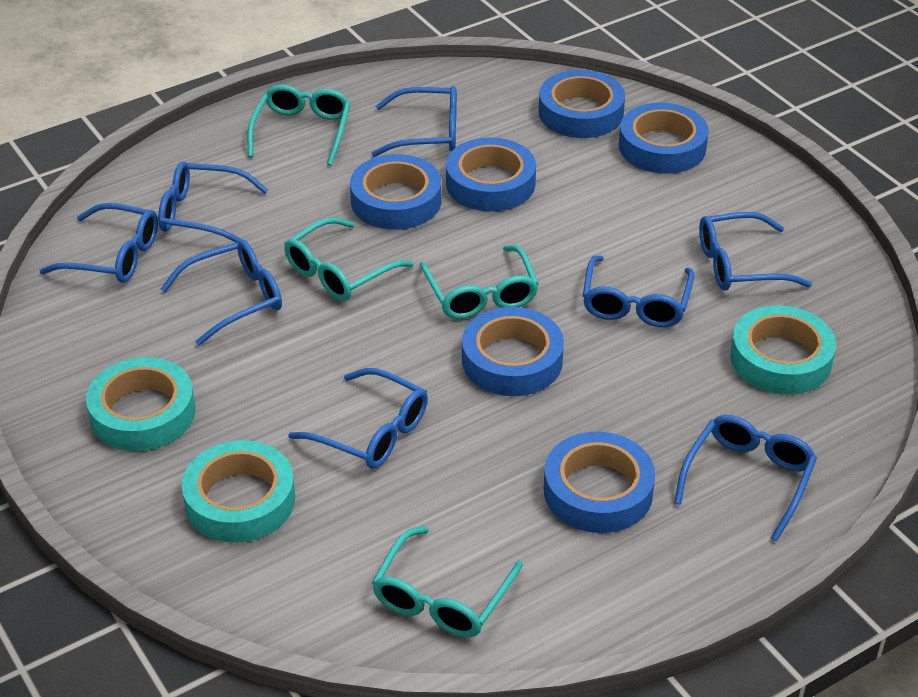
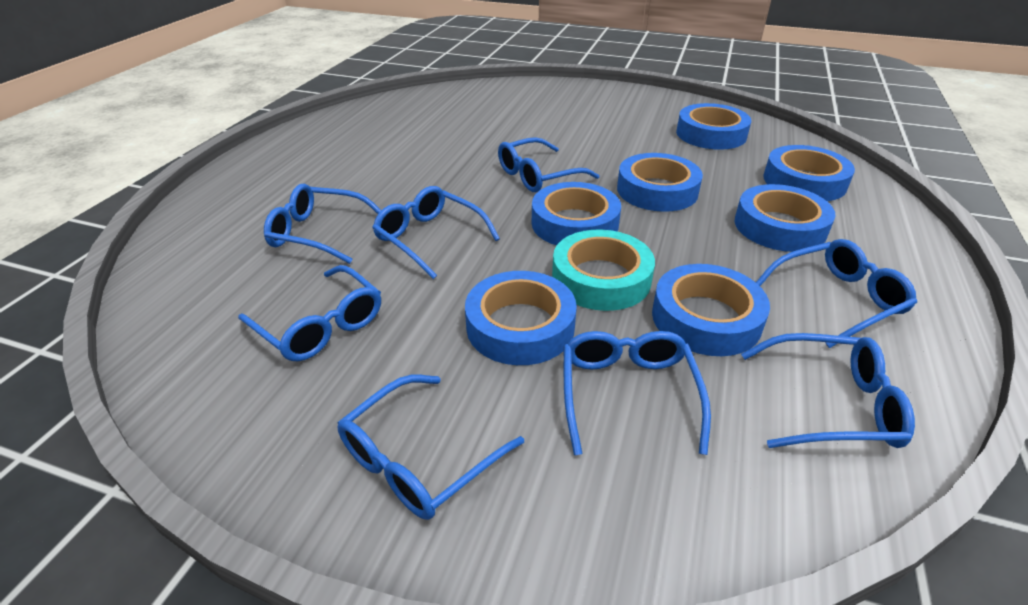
blue tape: [350,154,441,230] [446,137,536,211] [462,307,564,396] [539,70,625,138] [544,432,655,533] [619,103,709,174] = 6 -> [465,271,577,365] [532,182,621,245] [617,153,703,212] [652,264,770,356] [676,103,751,150] [734,184,836,252] [763,145,855,201] = 7
turquoise glasses: [247,84,351,166] [284,217,414,301] [372,526,523,637] [420,245,539,319] = 4 -> none = 0
turquoise tape: [86,357,195,451] [182,440,295,543] [730,305,836,395] = 3 -> [552,230,655,311] = 1

